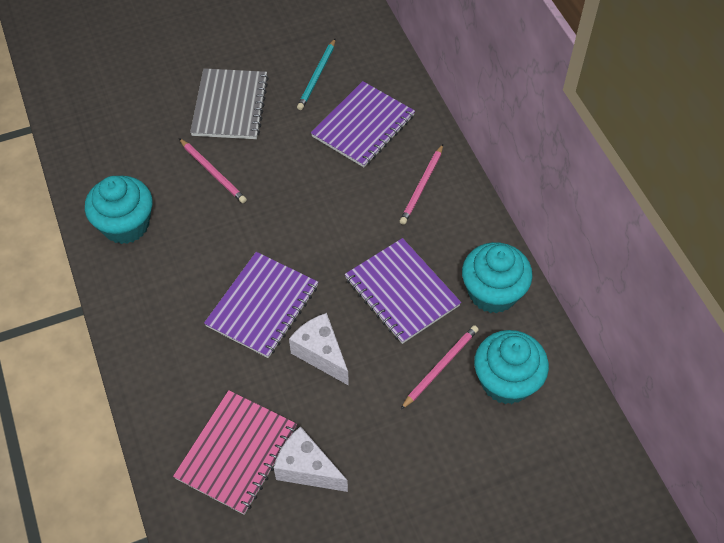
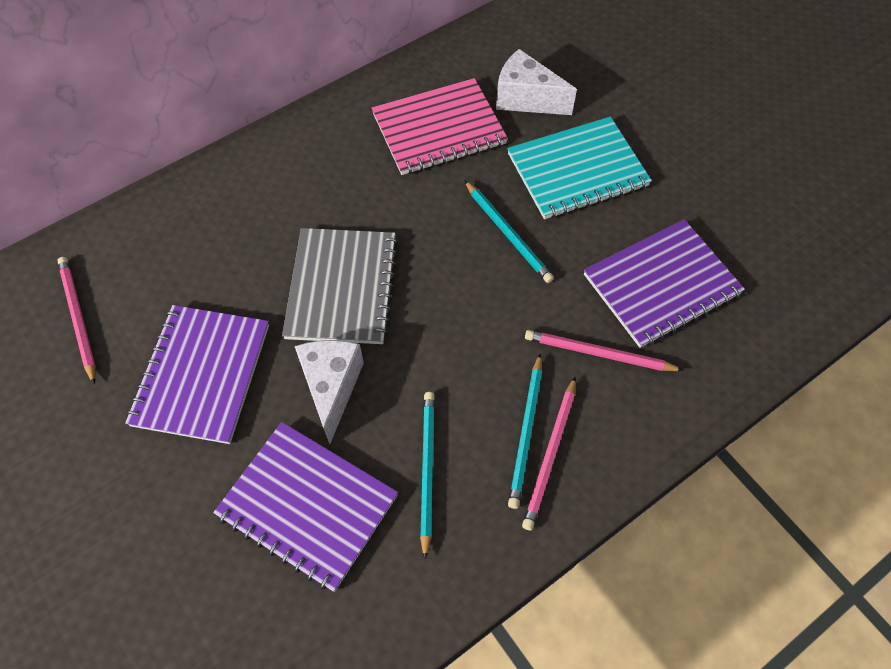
turquoise cupcake: [85,176,152,244] [462,242,533,314] [474,330,549,404] = 3 -> none = 0
turquoise notebook: none = 0 -> [508,117,652,219] = 1
turquoise pencil: [297,38,336,110] = 1 -> [420,392,435,560] [464,180,554,283] [508,353,542,509] = 3

